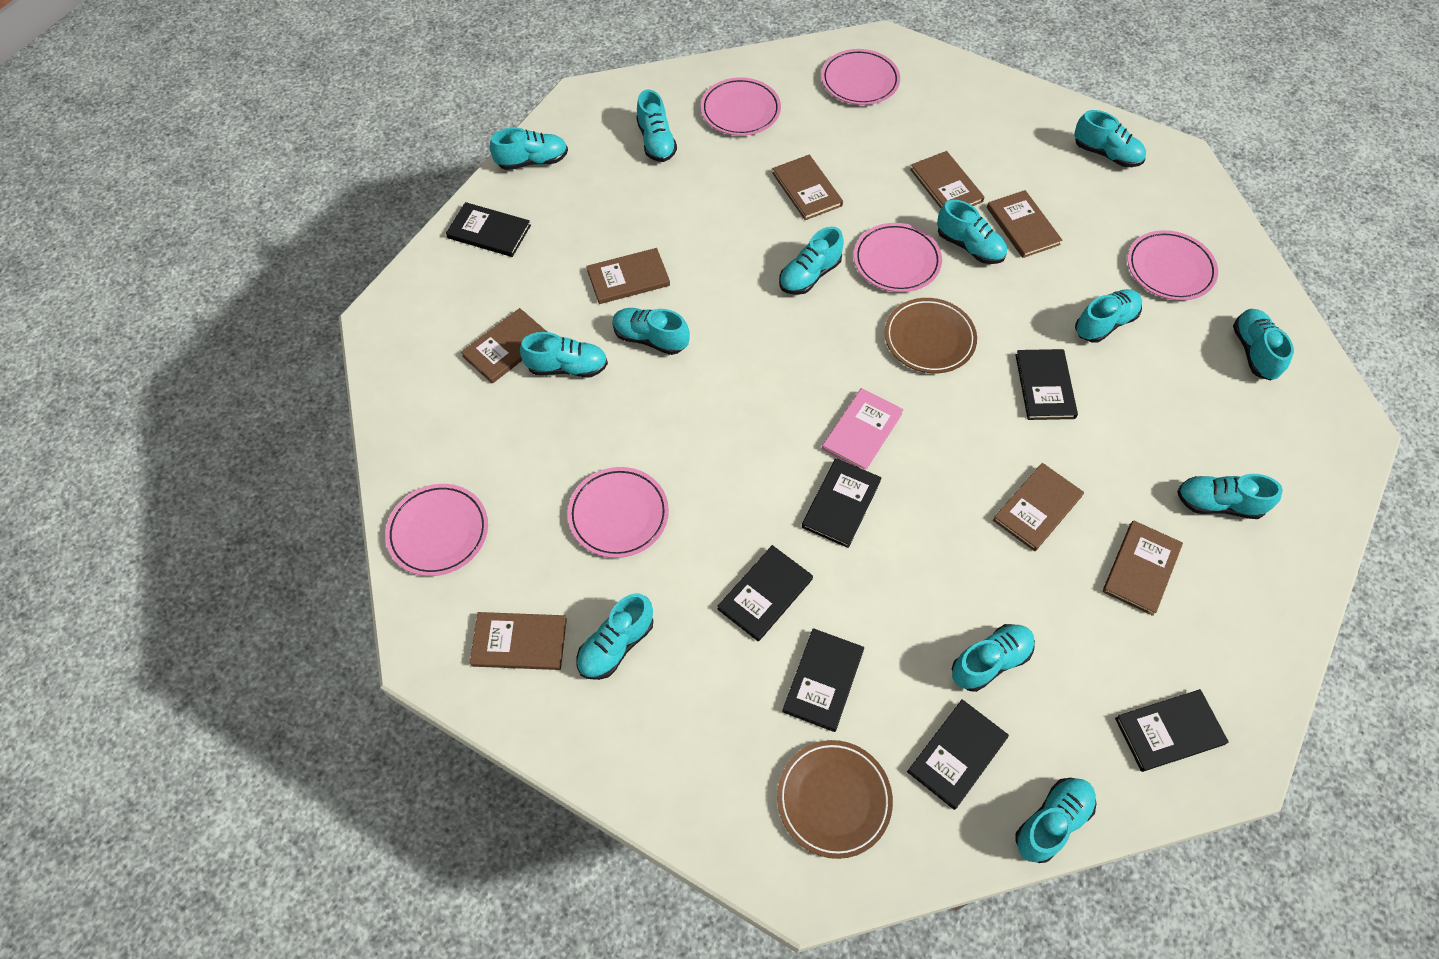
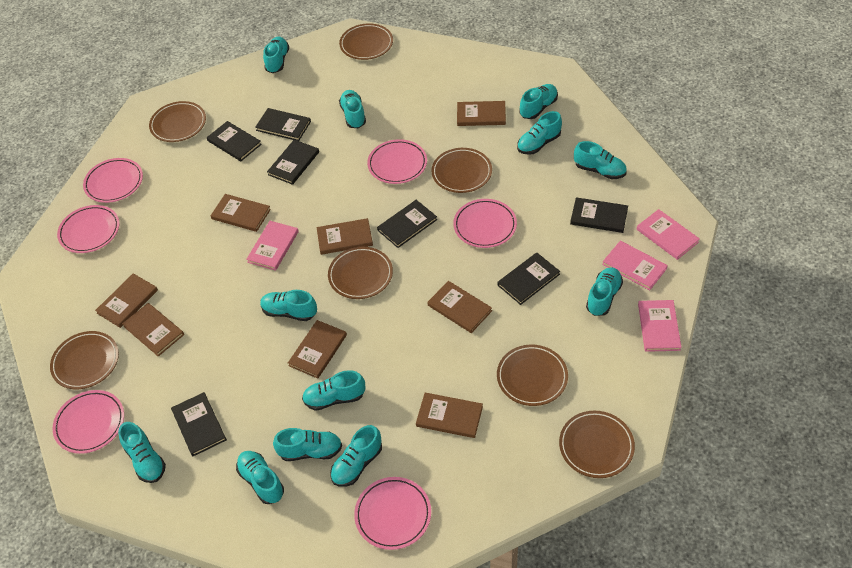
brown plate: [777,740,893,859] [885,298,977,373] = 2 -> [50,331,119,389] [149,101,206,142] [328,247,393,299] [339,23,393,60] [431,148,492,193] [497,345,568,406] [559,411,635,478] = 7
pink book: [822,388,904,471] = 1 -> [246,221,299,271] [602,241,668,290] [637,209,700,260] [638,300,682,352] = 4
turquoise shoe: [490,127,568,170] [520,332,608,378] [577,593,653,680] [612,308,690,355] [636,90,677,162] [779,227,844,295] [937,200,1007,264] [952,624,1035,692] [1015,778,1096,863] [1074,110,1146,167] [1075,289,1142,343] [1177,474,1283,519] [1233,309,1294,380] = 13 -> [118,422,166,483] [236,451,284,504] [260,290,317,321] [263,37,289,73] [273,428,342,461] [302,370,365,411] [330,425,382,487] [339,90,366,128] [517,111,562,155] [520,84,558,119] [574,141,627,179] [586,267,623,316] = 12

